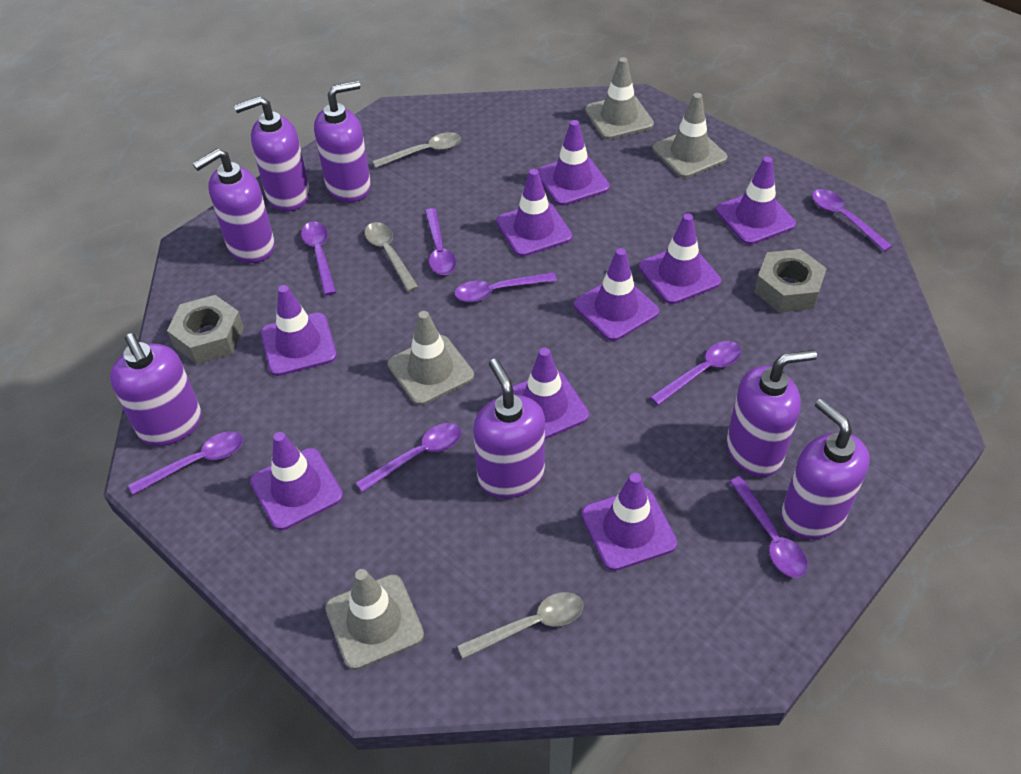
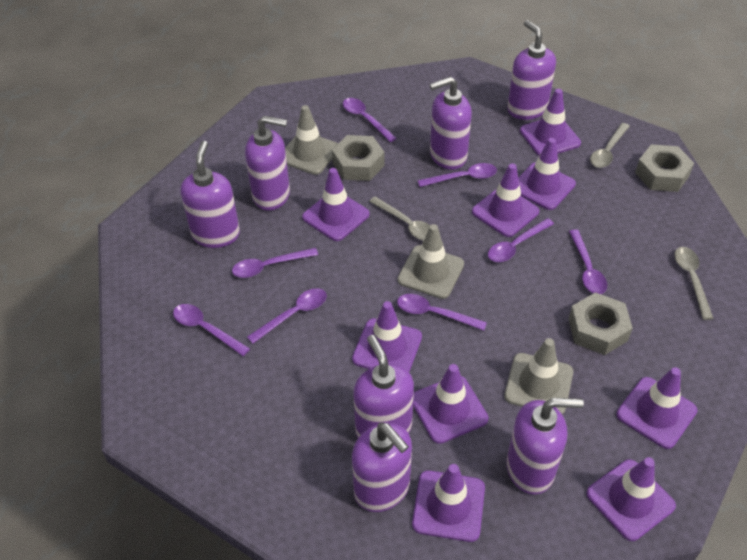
grey nut: [167,295,244,364] [754,249,827,313] = 2 -> [332,135,385,181] [569,292,633,355] [635,144,694,192] = 3
grey traffic cone: [325,569,424,670] [387,311,474,405] [585,57,654,139] [652,93,727,178] = 4 -> [285,105,338,175] [397,224,464,299] [504,338,573,414] = 3

